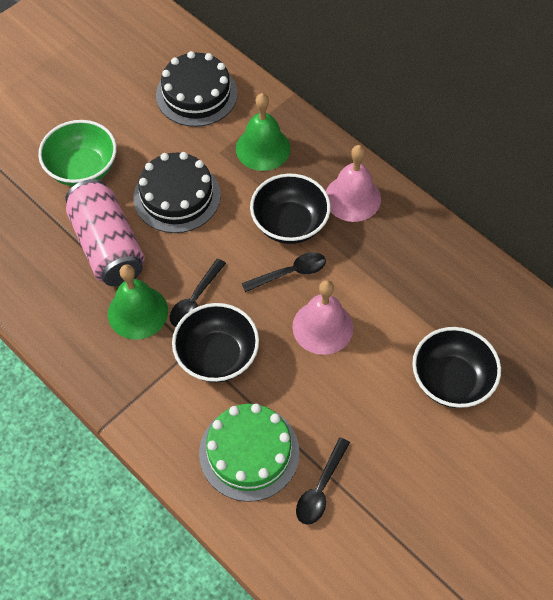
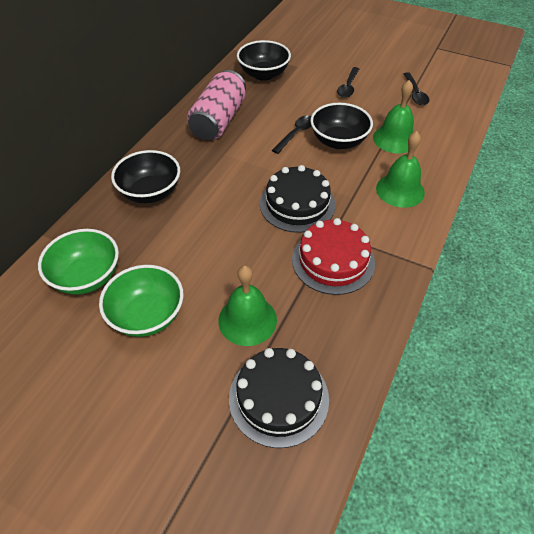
green bell: [108,264,168,340] [236,93,291,171] = 2 -> [218,265,277,346] [373,80,414,153] [376,131,425,208] = 3
green bowl: [38,120,117,186] = 1 -> [38,229,119,295] [99,265,184,337] = 2
green cake: [199,404,300,502] = 1 -> none = 0
pink bell: [292,280,353,355] [326,145,381,222] = 2 -> none = 0
red cake: none = 0 -> [292,218,375,295] = 1

